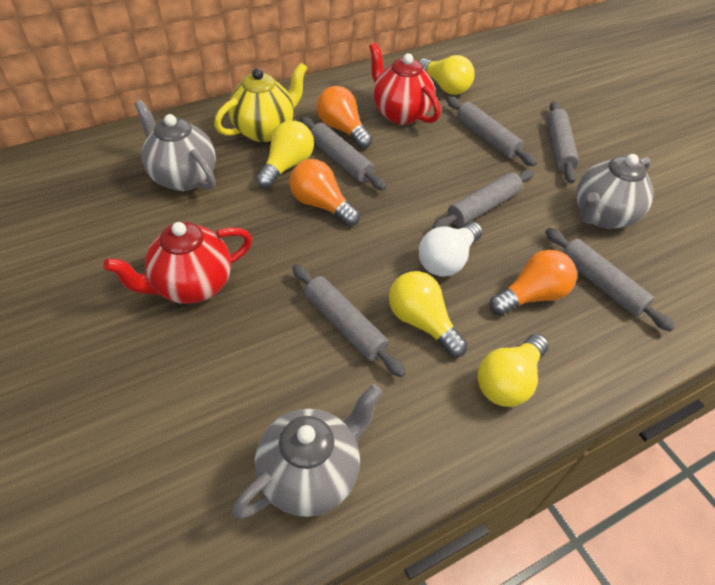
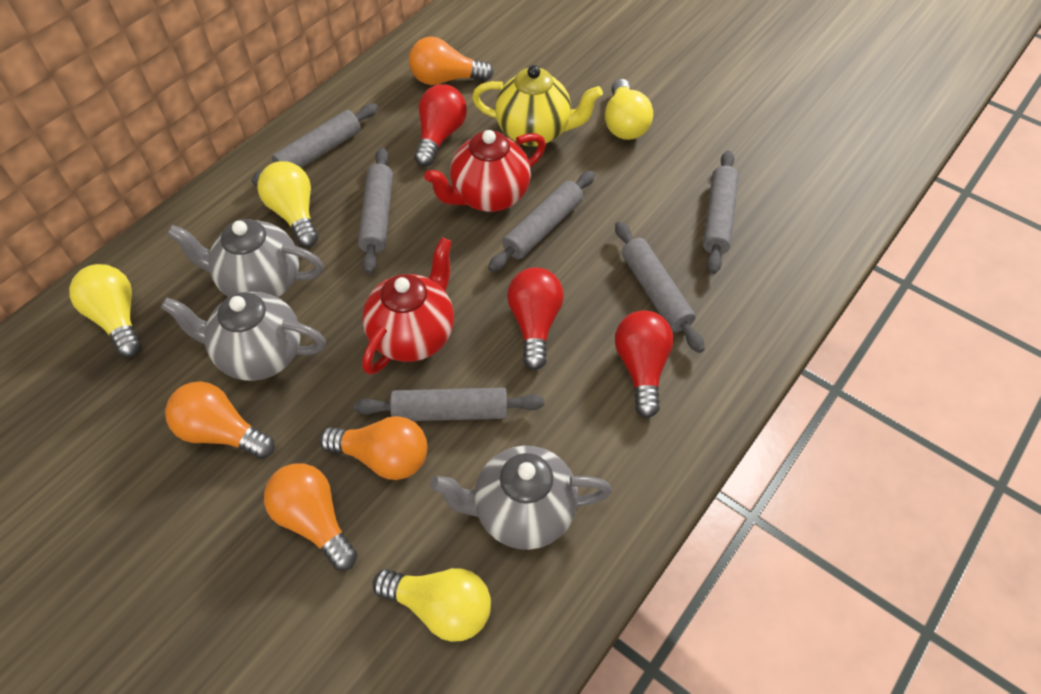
orange light bulb: [289,159,360,226] [317,86,372,148] [490,250,577,315] = 3 -> [165,381,275,459] [264,463,357,570] [320,416,427,480] [409,37,494,85] = 4
red light bulb: none = 0 -> [414,84,467,166] [507,268,564,370] [615,310,674,418] = 3
white light bulb: [419,222,483,277] = 1 -> none = 0

